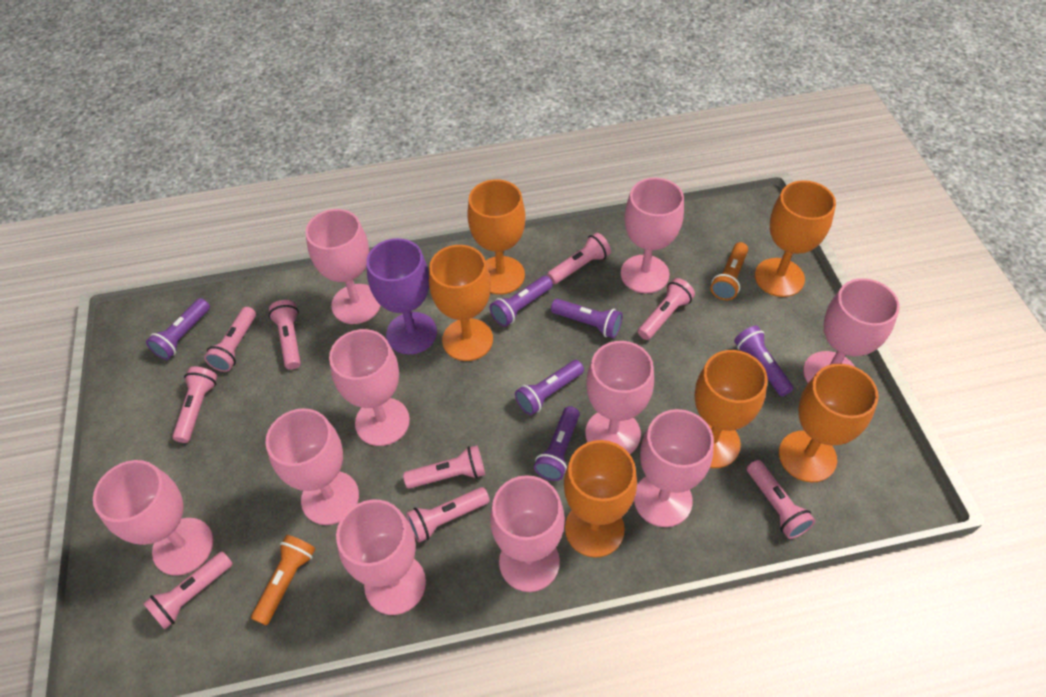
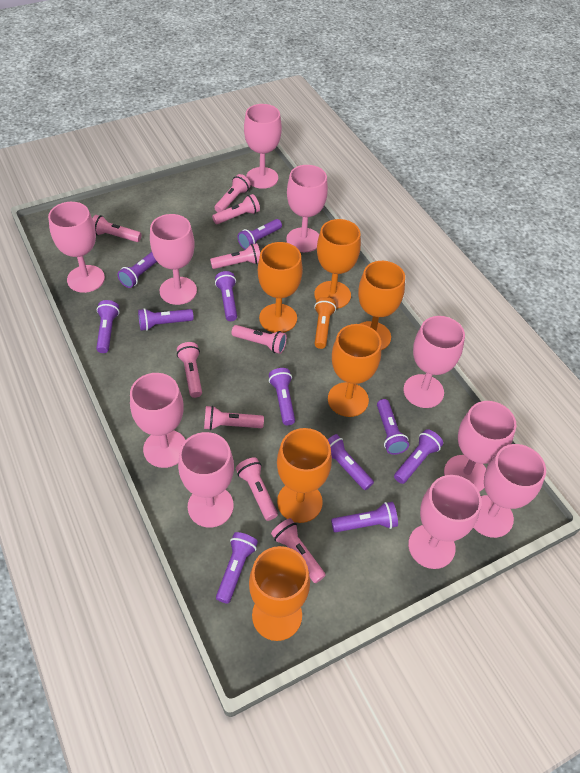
orange flashlight: [251,535,315,625] [711,242,748,300] = 2 -> [314,297,336,349] = 1
purple flashlight: [146,298,210,360] [490,276,553,327] [515,360,584,415] [534,406,580,481] [551,299,623,338] [734,326,794,396] = 6 -> [96,300,120,353] [118,252,157,288] [138,308,194,331] [215,271,237,321] [216,532,258,604] [238,219,282,250] [269,368,295,425] [328,434,374,490] [331,502,398,532] [377,399,409,455] [394,429,443,484] = 11
purple goblet: [366,238,437,354] = 1 -> none = 0

